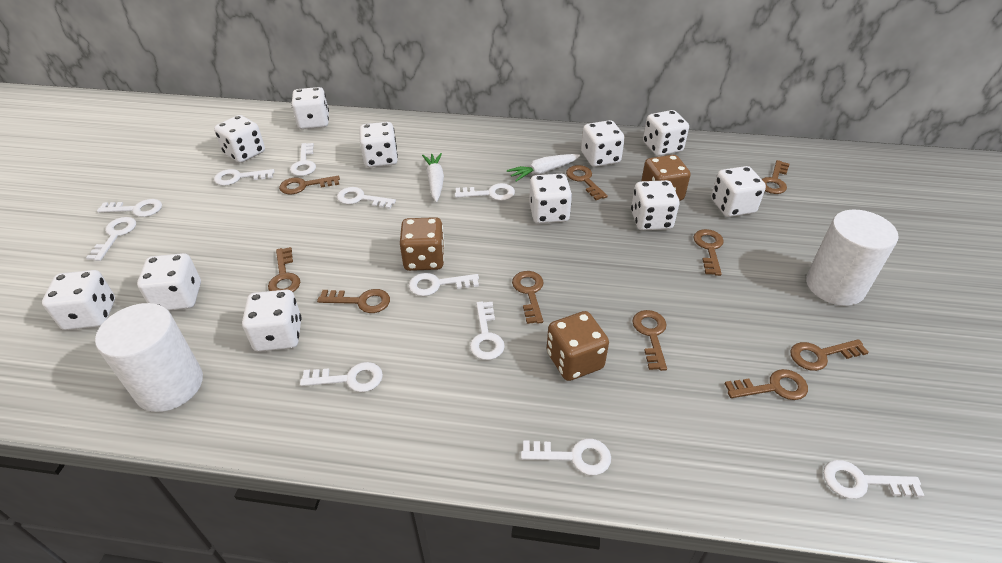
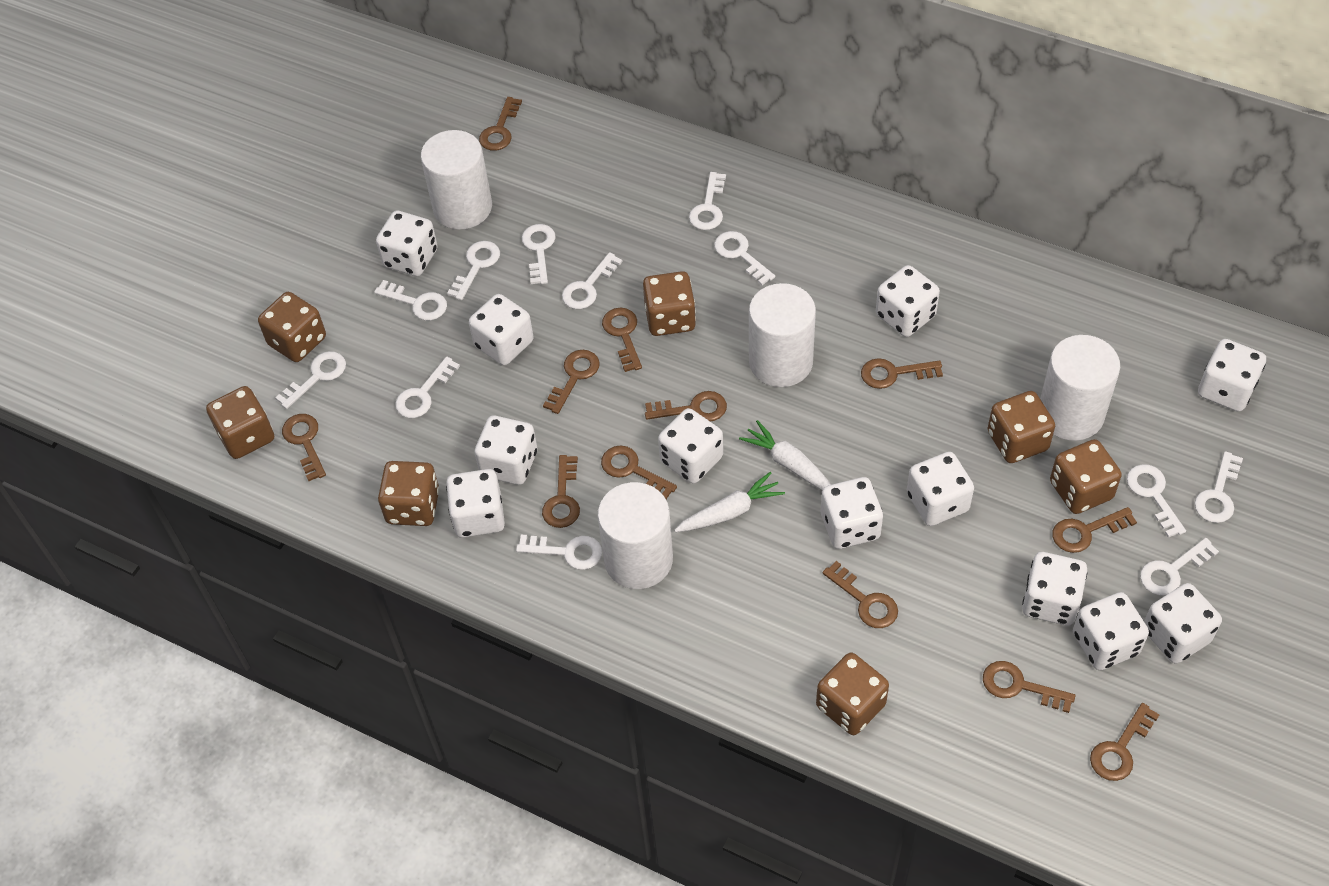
brown dice: [400,217,445,271] [547,311,609,381] [641,155,690,201] = 3 -> [206,386,274,459] [258,292,326,362] [378,461,439,526] [643,271,696,336] [816,653,889,735] [988,391,1055,463] [1050,439,1122,514] = 7
brown key: [268,247,300,292] [279,176,340,194] [317,289,390,313] [512,271,544,324] [566,165,608,200] [632,310,667,371] [693,229,724,276] [725,369,808,400] [762,160,789,194] [790,339,869,371] = 10 -> [282,414,326,481] [479,97,522,151] [542,455,580,528] [543,350,600,414] [601,445,677,499] [602,308,642,372] [645,391,727,422] [822,561,898,628] [861,358,943,389] [983,661,1075,713] [1052,507,1137,553] [1090,703,1160,781] = 12
white cylinder: [95,303,203,412] [806,210,899,306] = 2 -> [421,130,492,230] [598,482,673,589] [749,283,816,387] [1040,335,1120,441] = 4
white dice: [42,270,115,330] [137,253,201,311] [214,115,265,163] [242,290,302,352] [291,87,329,129] [359,122,398,167] [529,174,572,224] [581,120,625,167] [631,180,679,231] [643,110,689,156] [711,166,766,217] = 11 -> [376,210,438,276] [446,469,505,538] [469,294,534,365] [474,416,537,485] [658,408,723,484] [821,477,883,549] [876,265,940,337] [907,452,974,526] [1022,552,1087,625] [1073,592,1149,670] [1144,583,1222,664] [1198,339,1266,412] = 12
white key: [86,217,136,261] [97,199,162,217] [214,169,274,186] [290,143,316,176] [300,362,383,392] [337,187,396,209] [409,273,479,296] [455,183,515,201] [470,302,505,360] [521,439,611,475] [823,460,924,499] = 11 -> [275,351,346,409] [374,280,447,320] [395,357,460,418] [447,241,500,300] [516,535,602,570] [522,224,556,284] [562,252,623,309] [689,172,726,230] [714,231,775,285] [1127,464,1186,538] [1140,538,1219,596] [1195,451,1243,523] = 12

